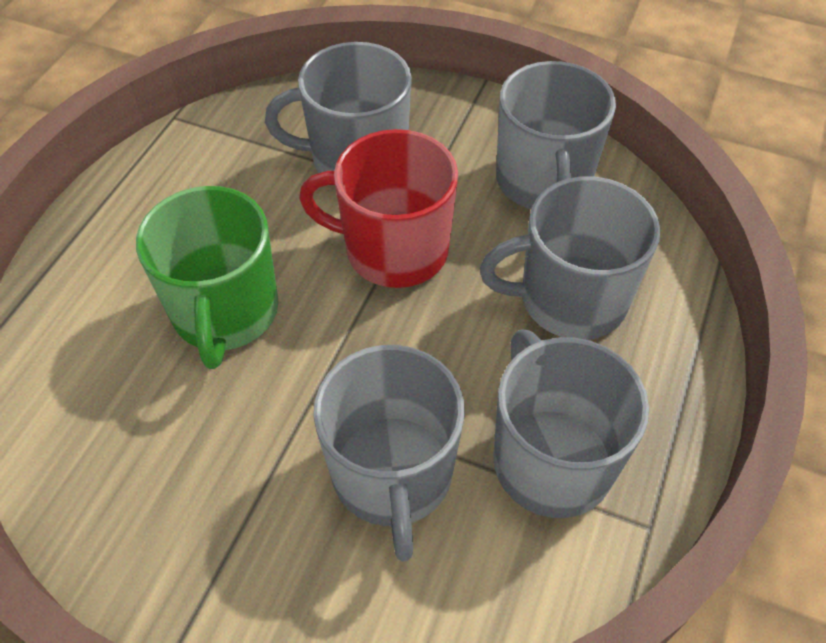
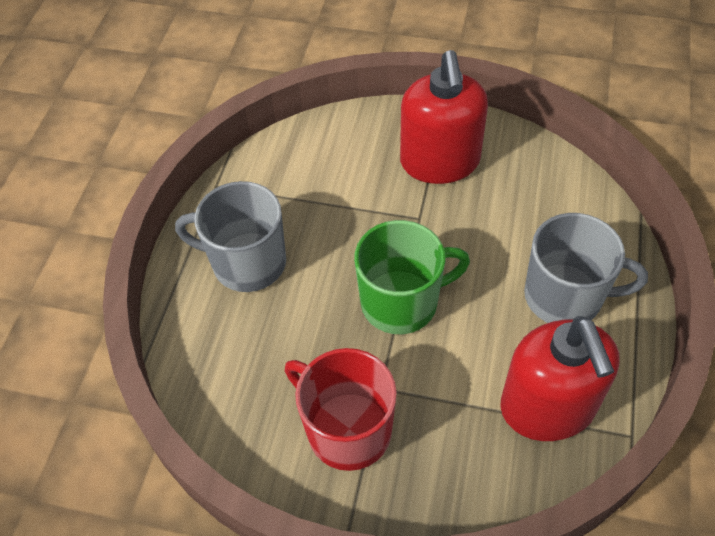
grey mug: [265,42,412,173] [314,345,465,562] [480,176,660,340] [494,329,649,518] [496,61,616,209] = 5 -> [175,181,286,292] [524,213,648,323] = 2
red soap dispenser: none = 0 -> [400,50,488,184] [500,316,620,441] = 2

